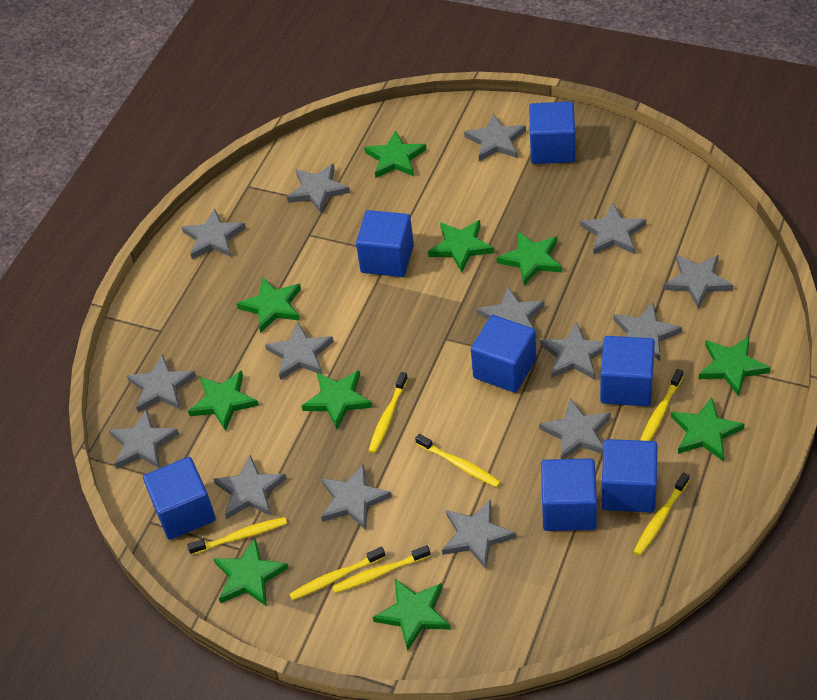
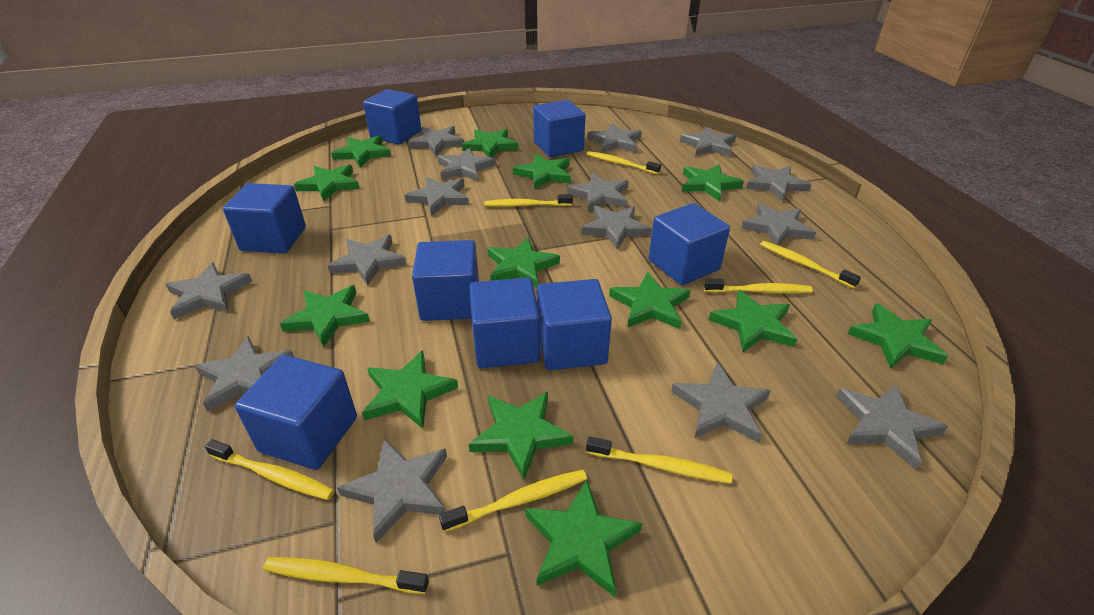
blue cube: [143,457,216,540] [356,210,414,277] [471,315,536,393] [529,102,575,164] [541,458,597,531] [600,336,655,406] [601,439,658,512] = 7 -> [223,183,306,253] [235,355,357,470] [363,89,421,145] [412,240,479,321] [470,277,540,368] [533,100,585,157] [537,279,612,370] [649,203,730,285] = 8
green star: [188,370,259,431] [214,538,288,606] [237,277,301,333] [302,370,373,429] [364,130,426,178] [373,579,451,651] [428,220,494,272] [497,231,562,285] [671,397,745,462] [699,337,771,396] = 10 -> [280,285,370,347] [294,164,360,201] [331,135,391,167] [362,350,458,429] [462,129,519,157] [469,392,574,480] [487,237,560,288] [513,154,571,189] [525,480,642,597] [609,272,691,329] [682,164,744,201] [709,290,797,352] [848,303,948,369] = 13
yellow toothbrush: [187,517,287,555] [289,547,385,600] [332,545,430,593] [369,372,408,453] [415,434,501,487] [633,473,689,556] [640,369,683,441] = 7 -> [205,439,334,500] [263,557,429,594] [439,470,587,532] [484,194,573,207] [586,151,661,174] [586,436,732,484] [704,279,813,293] [760,241,861,289] = 8

